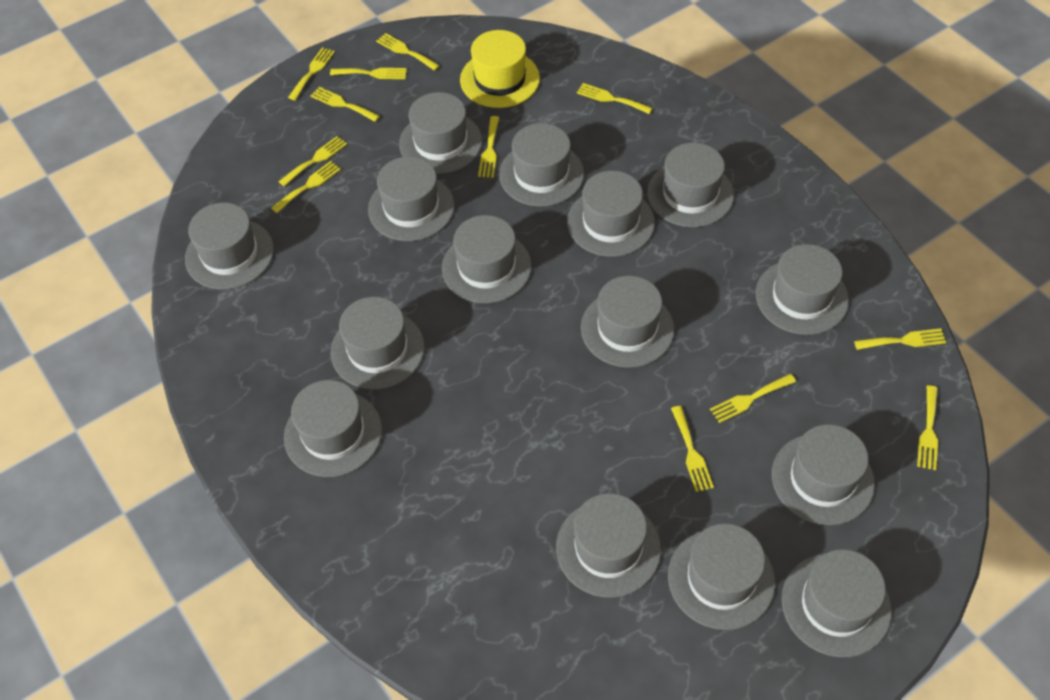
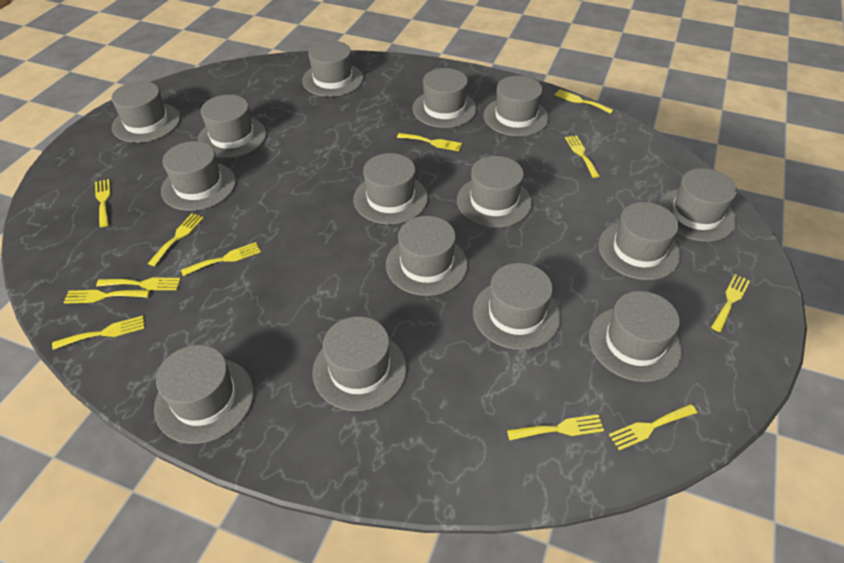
yellow hat: [460,30,540,108] = 1 -> none = 0

